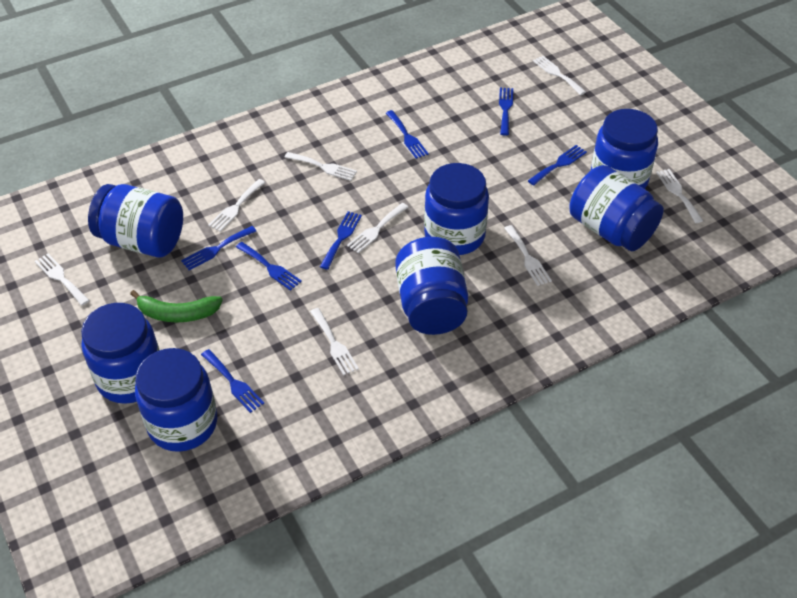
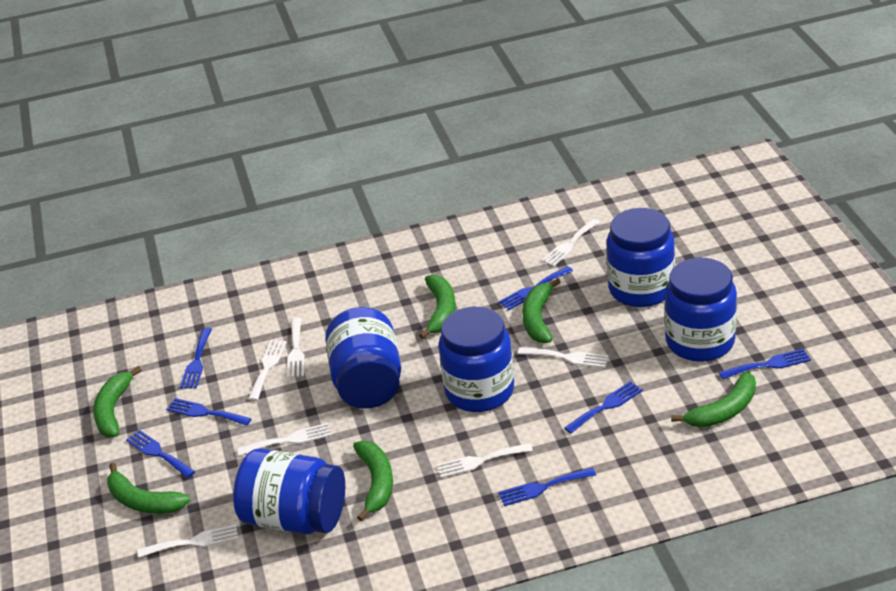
blue jar: [81,303,159,404] [88,184,183,257] [135,348,217,452] [395,237,468,335] [424,163,489,255] [569,165,664,251] [591,109,658,189] = 7 -> [233,448,345,534] [325,307,401,409] [438,307,514,412] [606,208,675,307] [665,258,737,362] = 5
green banana: [130,290,223,322] = 1 -> [93,366,142,437] [107,462,190,514] [353,441,393,521] [419,274,456,339] [522,278,560,343] [671,371,756,427] = 6
white fork: [35,254,89,305] [208,179,265,232] [284,152,357,181] [310,308,359,376] [347,203,408,253] [504,225,552,286] [533,56,586,95] [656,169,703,223] = 8 -> [137,524,238,558] [238,423,332,456] [248,340,287,401] [287,318,305,378] [436,443,533,478] [518,347,609,368] [541,219,600,266] = 7

